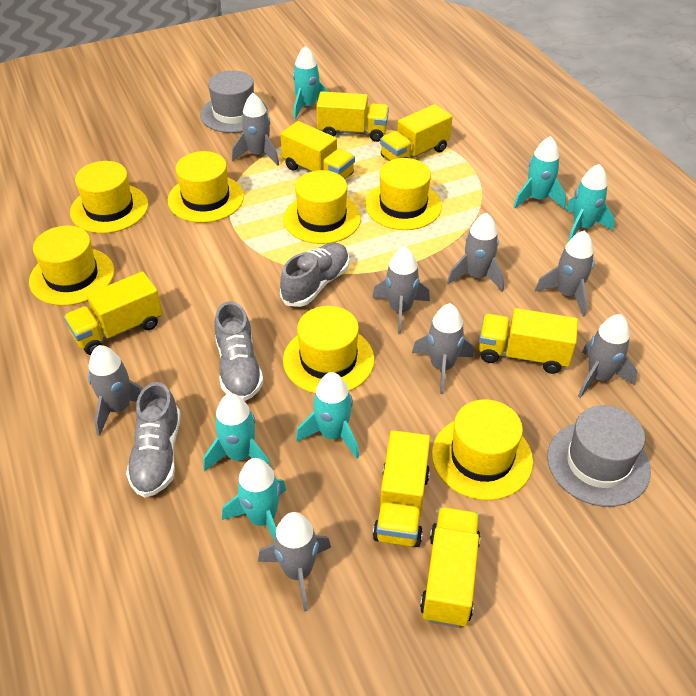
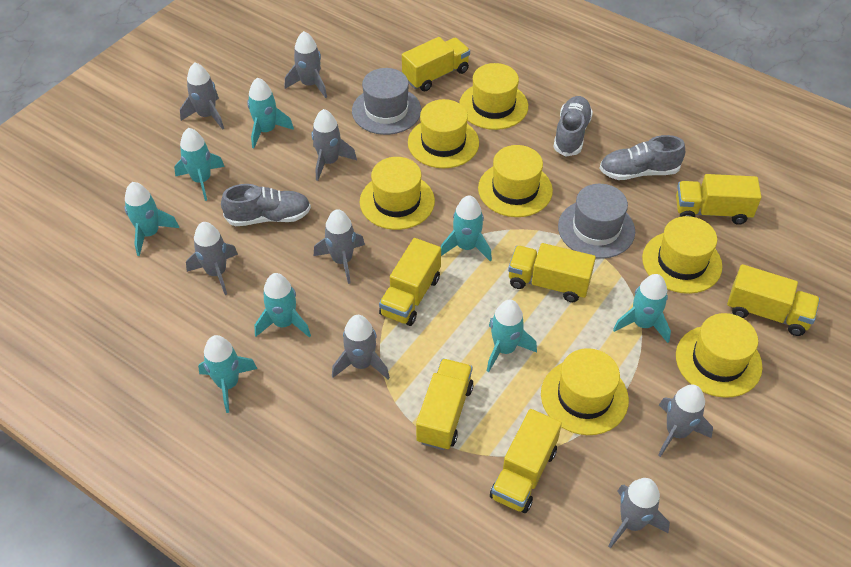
turquoise rocket: [203,393,270,471] [222,458,286,541] [293,46,329,119] [296,372,359,459] [513,136,566,209] [566,164,615,243] = 6 -> [124,182,179,256] [174,128,225,201] [198,335,257,413] [247,77,294,148] [255,273,311,338] [441,195,492,262] [487,300,537,372] [613,274,671,343] = 8

